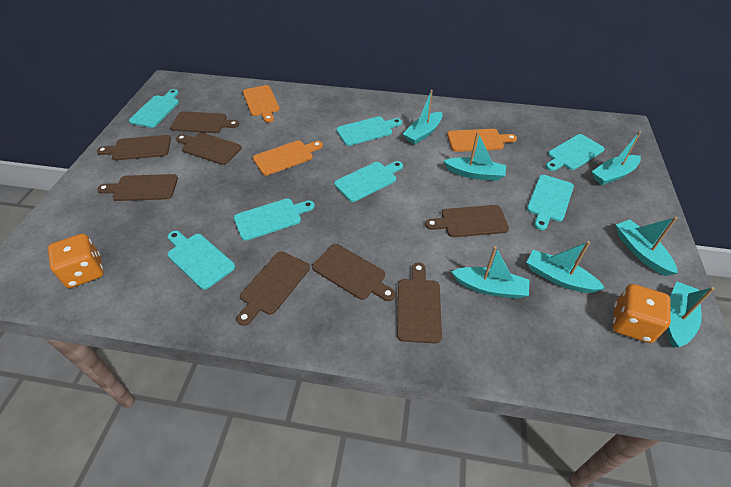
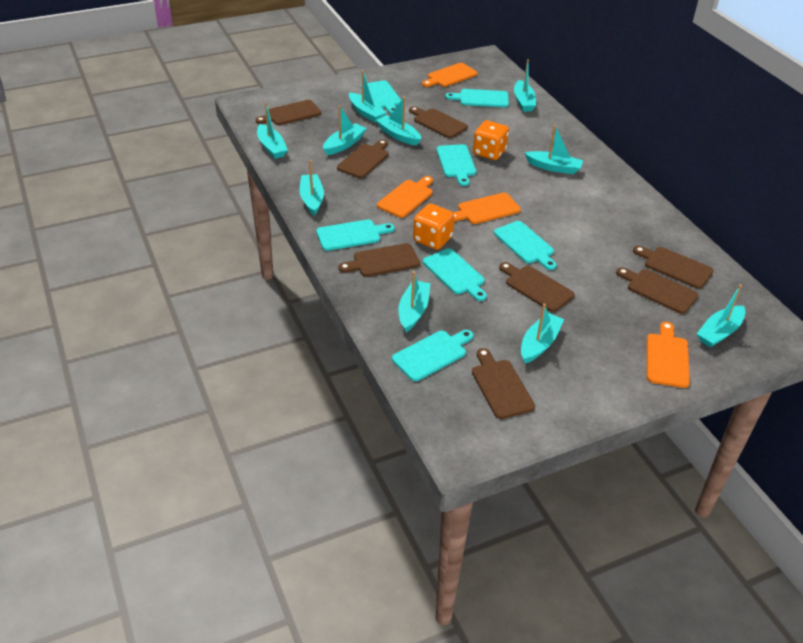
orange cutting board: [243,85,280,123] [253,140,323,176] [447,129,517,152] = 3 -> [377,176,433,218] [422,63,478,87] [453,193,521,224] [647,322,690,388] = 4
turquoise boat: [403,90,443,144] [443,132,506,181] [451,246,530,299] [527,241,606,293] [592,131,641,185] [616,217,678,276] [667,282,715,347] = 7 -> [257,103,288,159] [299,160,324,216] [323,105,367,155] [349,70,387,123] [376,97,421,146] [399,271,430,332] [514,59,536,112] [521,304,564,364] [525,125,583,174] [697,285,746,348] = 10

